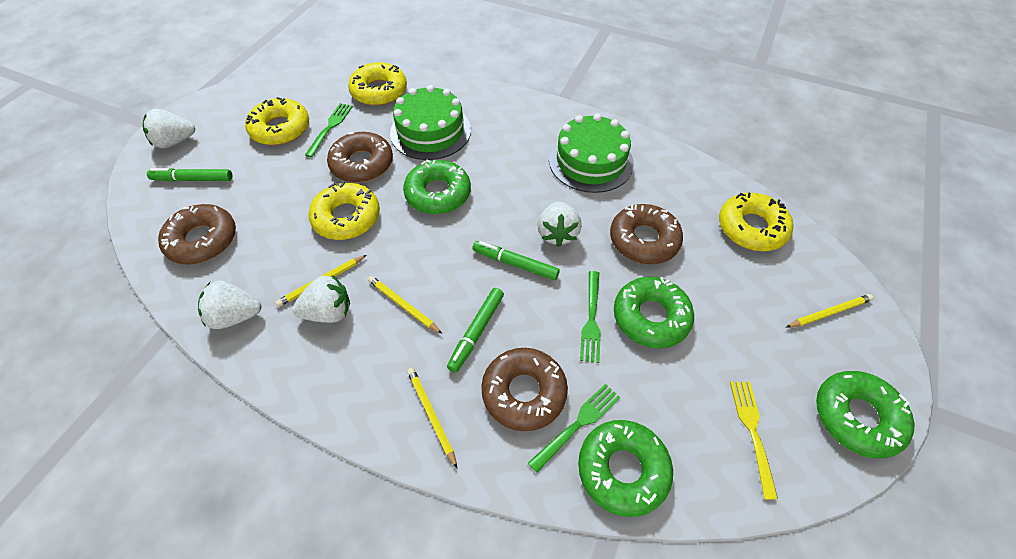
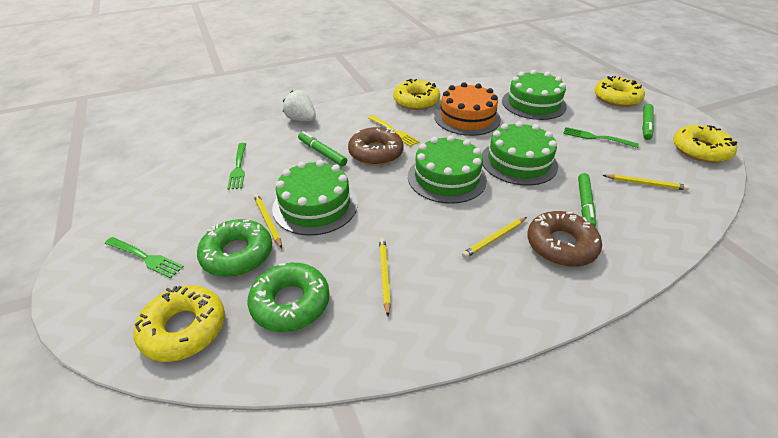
brown donut: [158,204,236,264] [327,132,393,183] [481,348,568,431] [610,204,683,264] = 4 -> [348,127,403,166] [527,211,602,267] = 2
green cake: [390,85,471,160] [549,114,634,193] = 2 -> [272,160,358,236] [408,135,487,204] [482,121,558,186] [502,70,567,120] = 4
green donut: [403,160,471,214] [578,420,673,517] [614,277,694,348] [816,371,914,458] = 4 -> [197,219,272,277] [247,263,330,332] = 2
orange cake: none = 0 -> [434,82,501,136] = 1
white strawberry: [143,109,195,148] [198,281,261,329] [292,275,350,323] [538,202,582,247] = 4 -> [283,90,316,121] = 1

